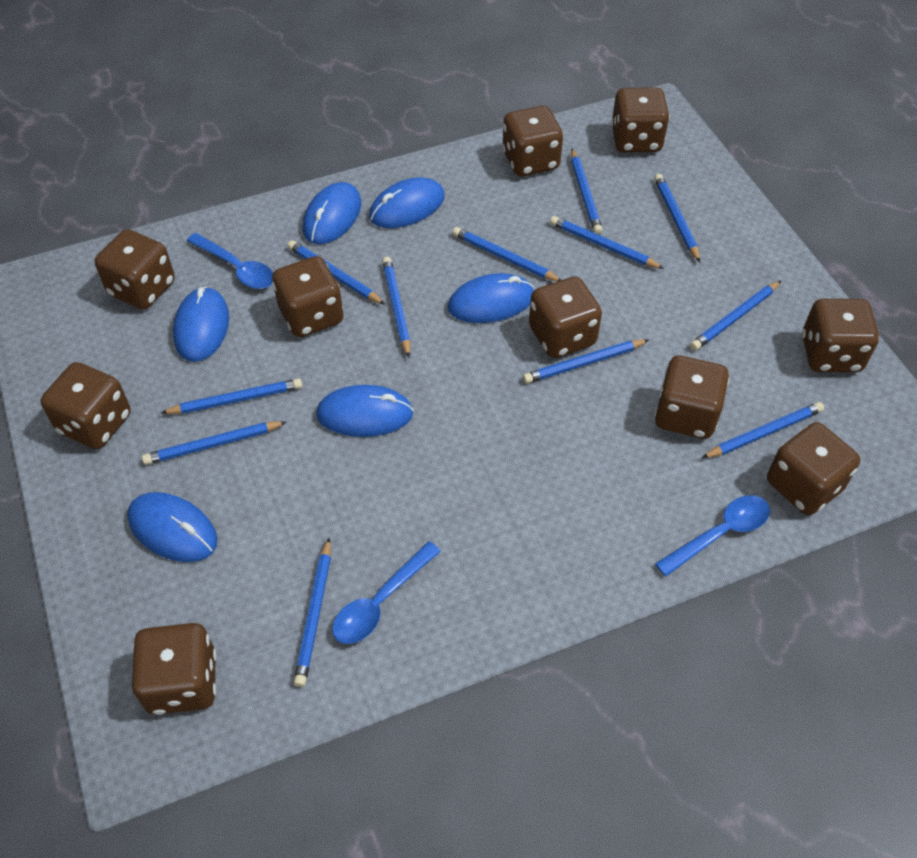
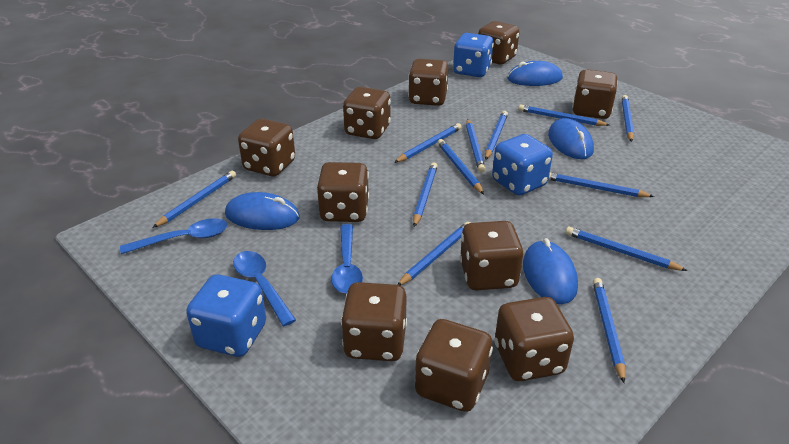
blue dice: none = 0 -> [186,274,266,357] [453,33,494,77] [492,134,553,196] = 3
blue mouse: [127,492,217,562] [173,287,229,362] [303,182,361,244] [316,385,414,437] [369,177,445,228] [448,273,535,323] = 6 -> [225,192,300,230] [507,61,563,86] [523,238,578,304] [548,118,594,159] = 4

